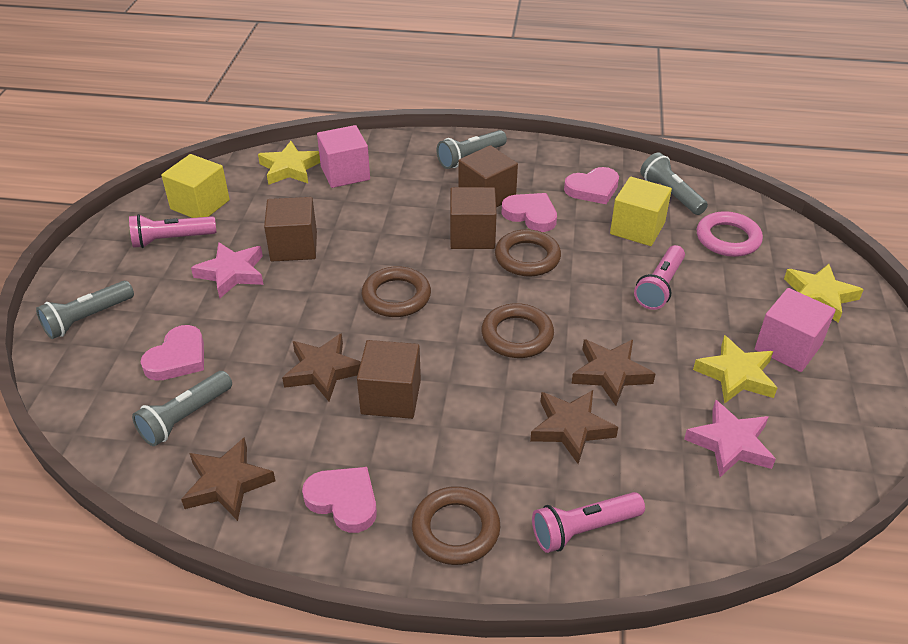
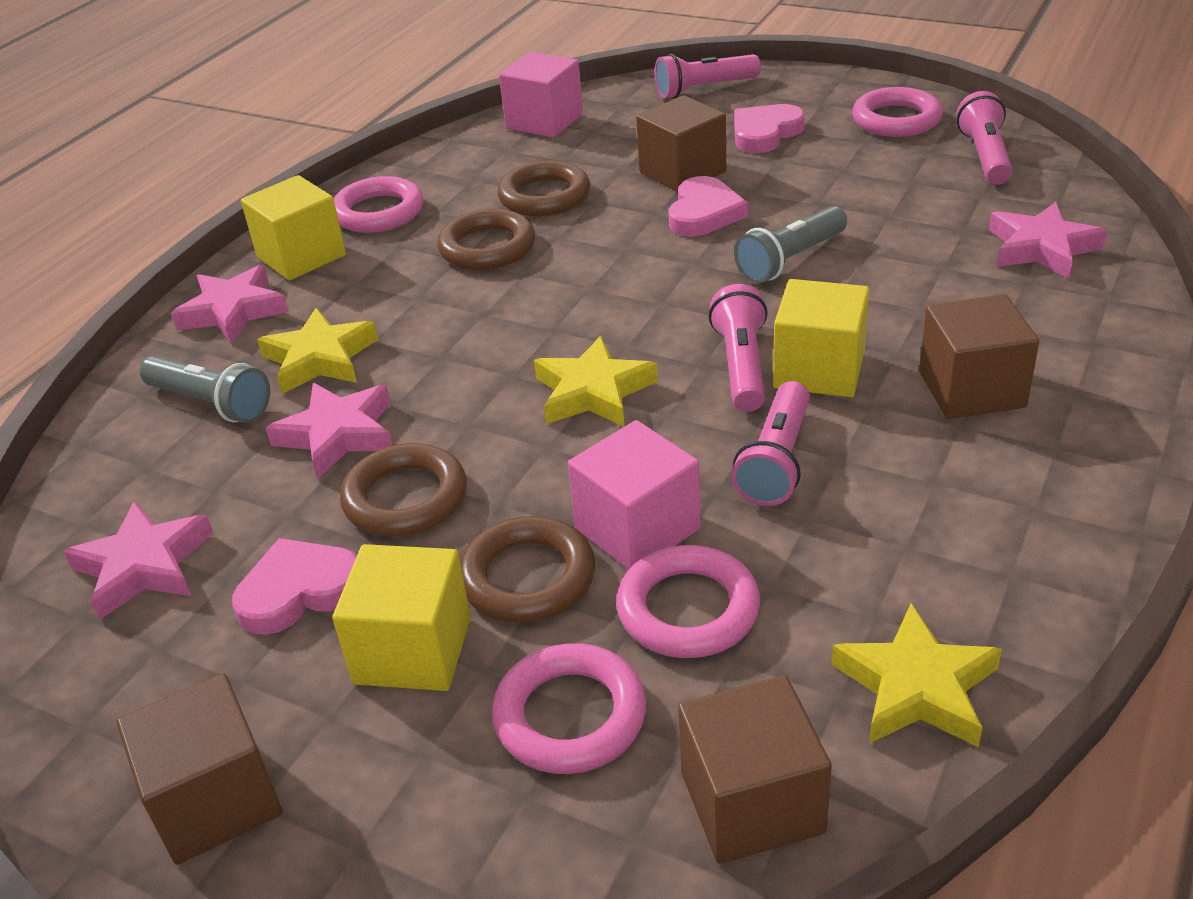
brown star: [181,437,275,521] [282,333,361,401] [530,390,618,464] [571,339,655,406] = 4 -> none = 0
grey flashlight: [36,281,134,339] [132,371,232,446] [437,130,507,169] [640,152,708,215] = 4 -> [140,356,270,423] [734,206,847,283] = 2
pink flashlight: [129,214,217,248] [532,492,645,553] [634,245,685,310] = 3 -> [655,54,761,99] [709,284,768,412] [731,381,810,506] [957,91,1013,185] = 4
pink heart: [141,325,204,381] [302,467,377,533] [502,193,557,232] [564,167,619,204] = 4 -> [232,538,357,635] [669,176,748,237] [734,104,805,153] = 3
pink ring: [697,211,763,257] = 1 -> [333,176,424,233] [492,643,646,774] [616,545,760,658] [852,87,943,137] = 4
pink star: [191,242,264,298] [684,400,776,477] = 2 -> [63,501,214,620] [171,265,289,344] [266,383,393,479] [989,202,1107,279] = 4
yellow cube: [161,154,230,218] [610,177,672,246] = 2 -> [241,175,346,280] [332,544,471,691] [773,279,869,397] = 3

